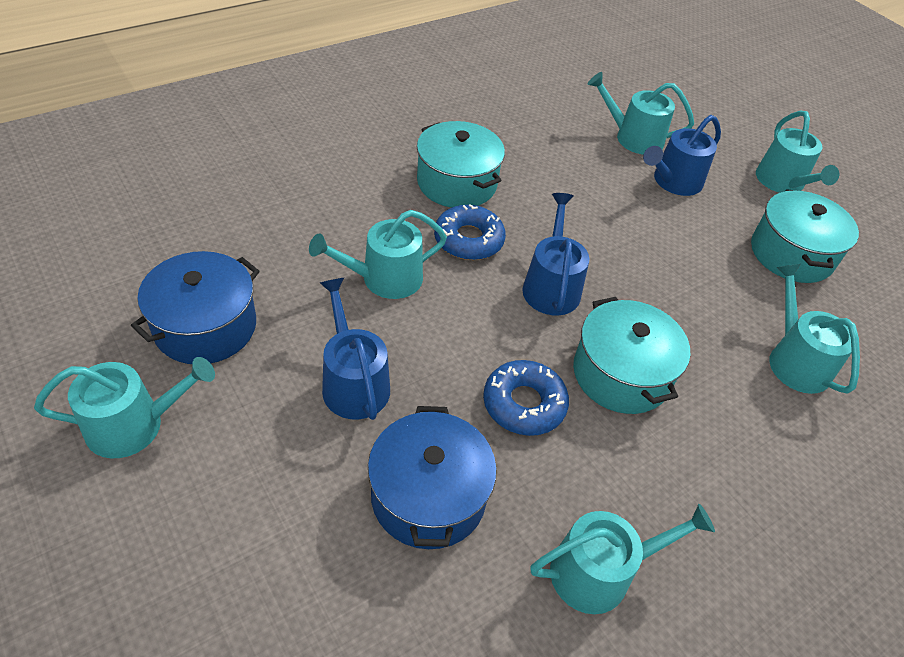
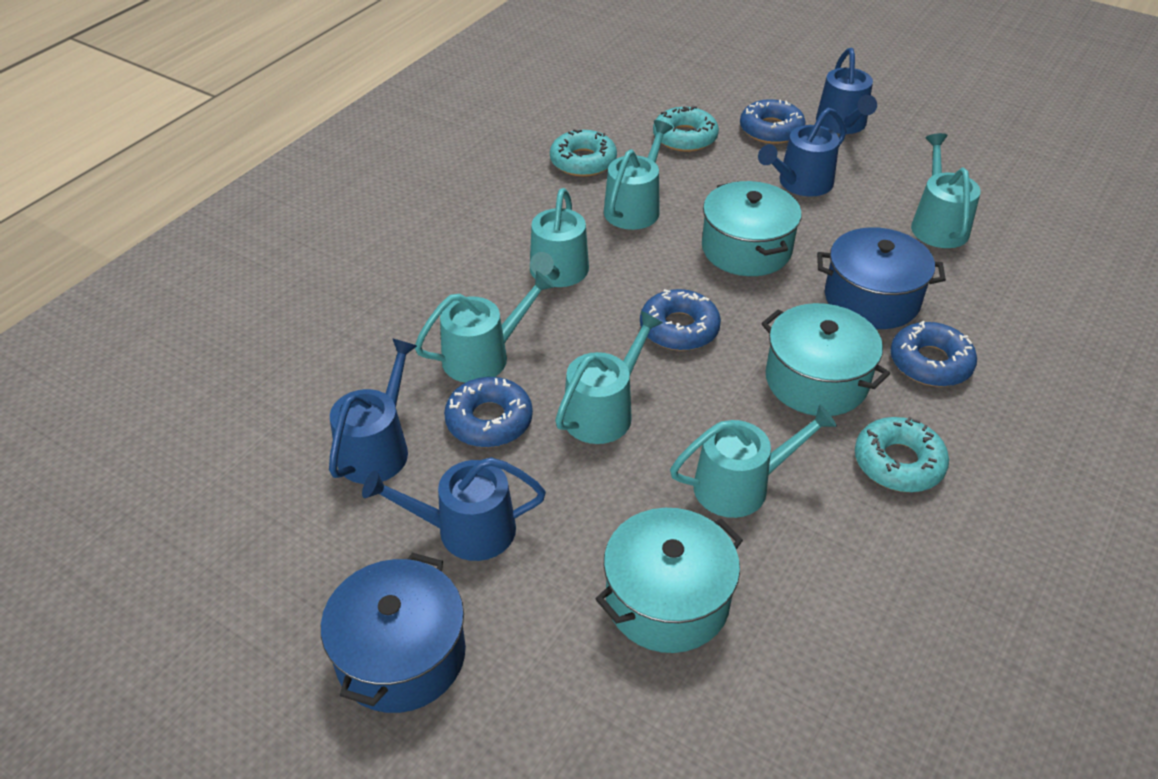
blue donut: [434,204,506,260] [483,360,569,436] = 2 -> [444,377,533,447] [640,289,721,351] [740,99,806,144] [890,321,977,387] = 4
blue watering can: [320,278,390,420] [523,193,589,316] [643,115,721,196] = 3 -> [329,339,417,484] [362,457,546,561] [758,108,846,197] [816,48,877,134] = 4
turquoise donut: none = 0 -> [550,130,617,177] [653,106,719,152] [855,417,949,492] = 3

